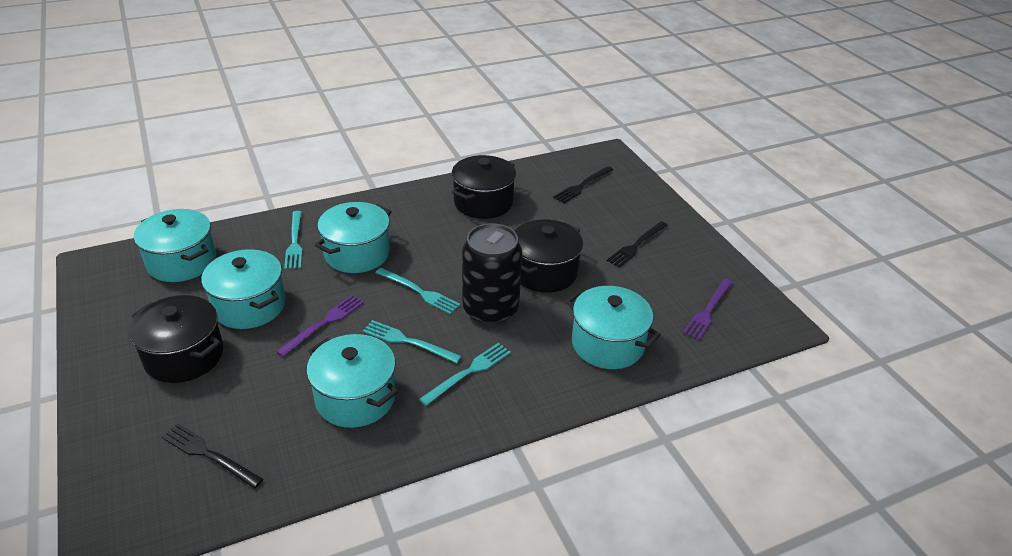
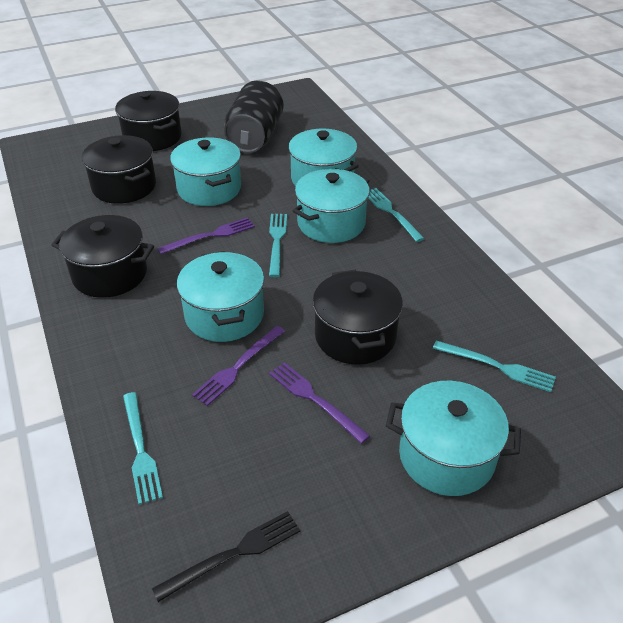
black fork: [162,424,264,489] [553,166,613,203] [607,221,668,268] = 3 -> [152,511,300,602] = 1
black pot: [129,295,223,383] [452,155,516,219] [515,219,583,293] = 3 -> [51,215,154,298] [82,135,156,204] [115,91,182,151] [312,270,403,365] = 4
purple fork: [276,295,364,357] [683,279,733,340] = 2 -> [157,217,255,254] [192,326,285,406] [269,362,370,444] = 3

